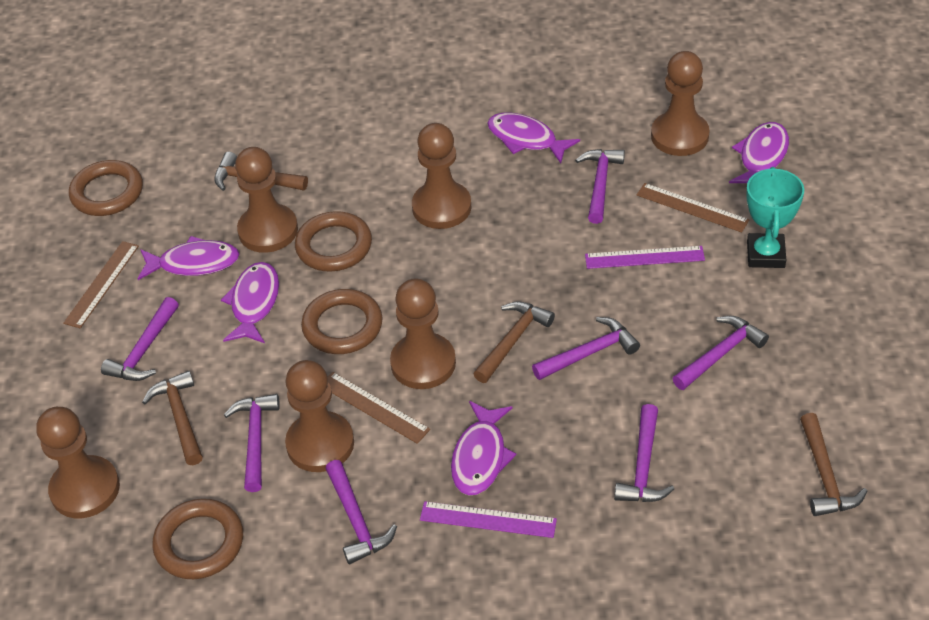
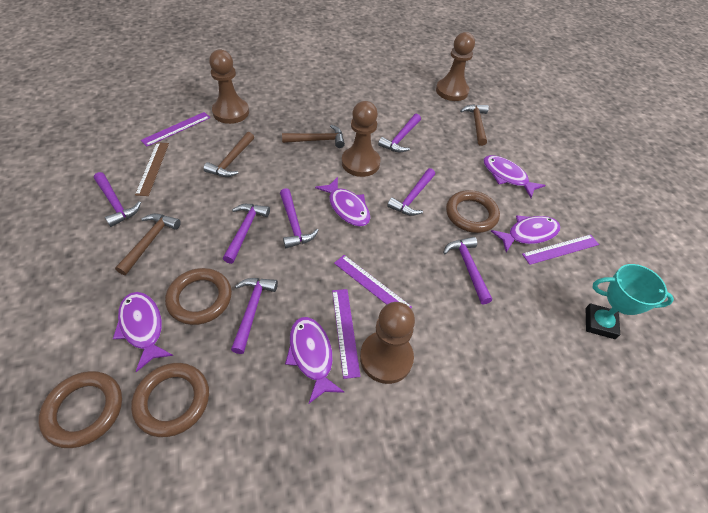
brown pawn: [36,407,120,518] [235,147,298,253] [285,360,354,472] [390,278,456,389] [412,123,472,229] [651,51,710,156] = 6 -> [209,49,249,124] [342,101,381,177] [360,302,415,384] [436,32,475,101] = 4
brown ruler: [63,241,139,328] [328,372,430,444] [636,183,749,233] = 3 -> [135,142,169,196] = 1
purple ruler: [420,501,557,538] [585,246,705,269] = 2 -> [141,112,210,146] [332,289,361,379] [334,255,412,308] [522,235,599,265] = 4

